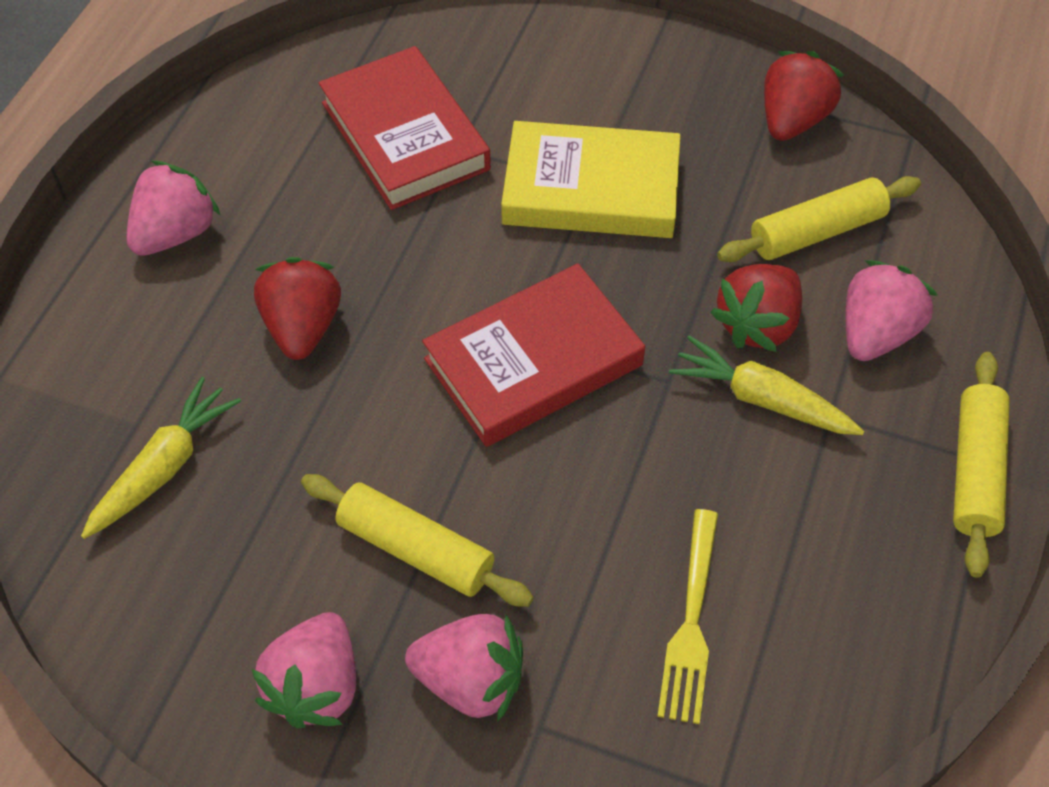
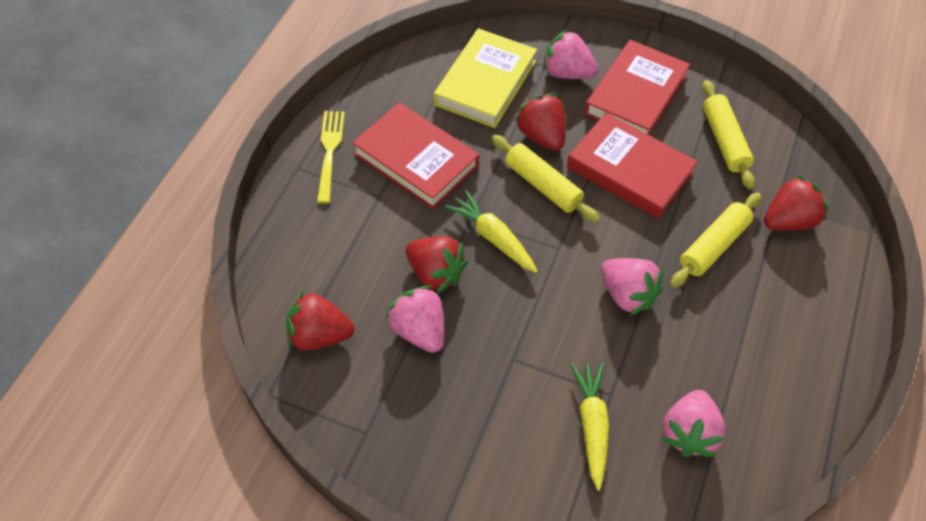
red book: [319,46,491,210] [422,263,645,447] = 2 -> [352,102,479,209] [567,113,697,219] [584,40,690,136] = 3
red strawberry: [254,257,341,360] [710,264,802,352] [764,51,844,141] = 3 -> [286,290,354,350] [406,237,468,293] [514,93,566,151] [764,175,828,231] = 4

